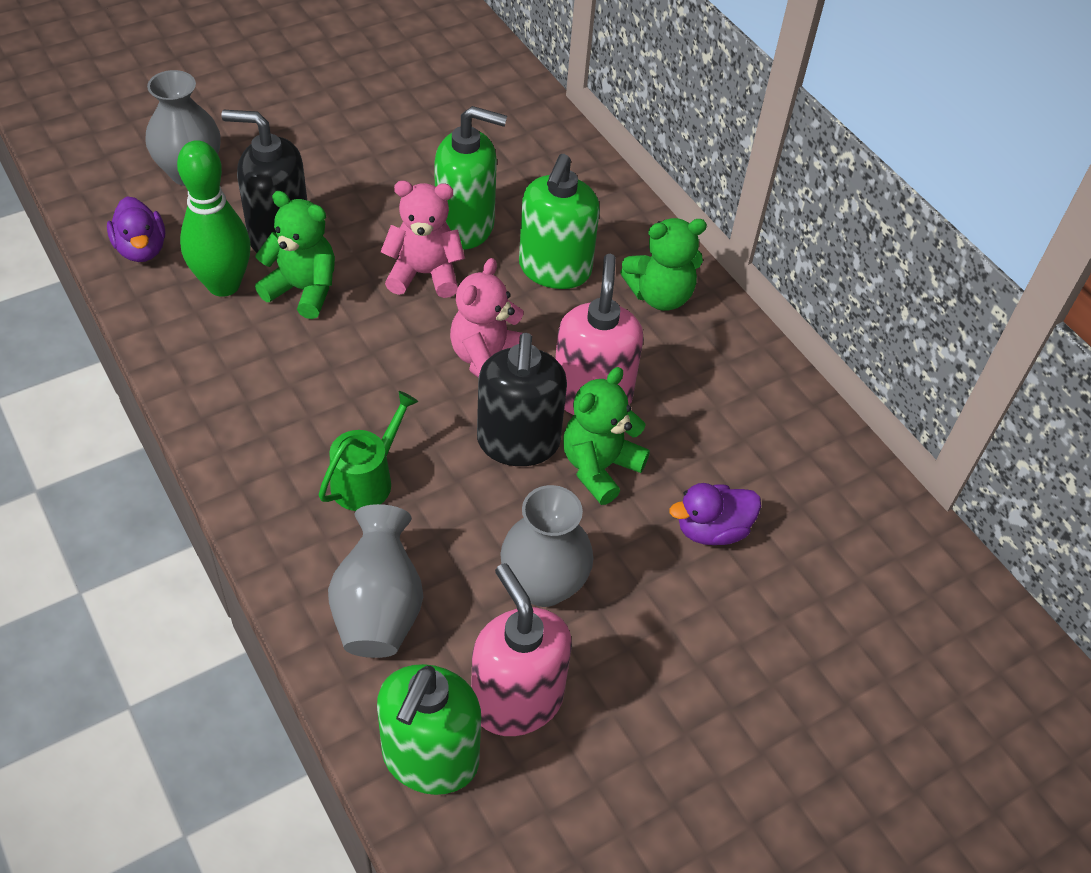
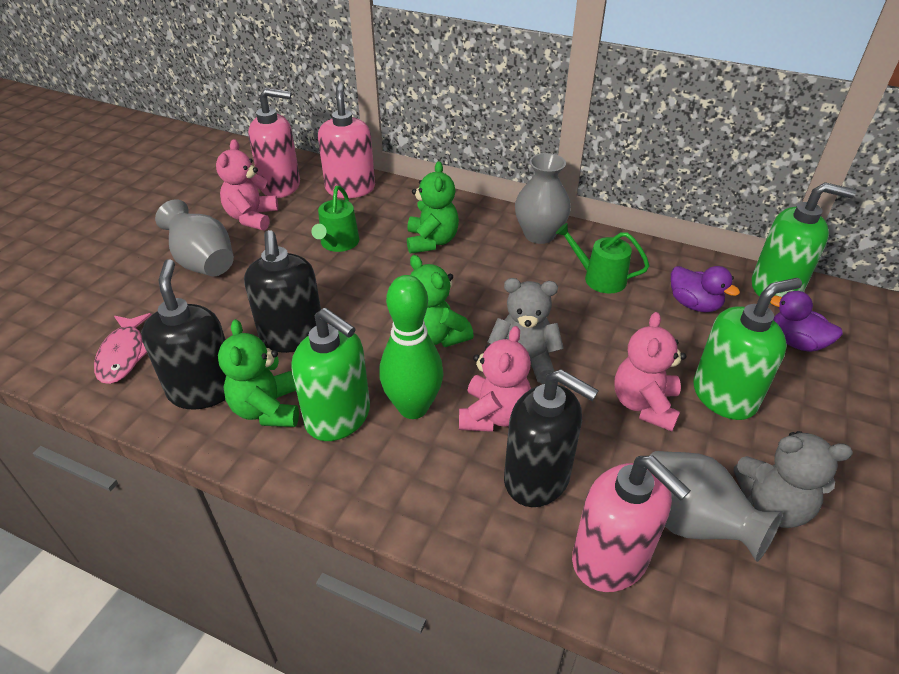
black soap dispenser: [221,110,307,253] [477,333,567,466] = 2 -> [141,259,226,410] [244,230,321,353] [504,369,599,507] = 3
green watering can: [319,391,418,511] = 1 -> [311,186,359,252] [556,223,649,293] = 2
grey teddy bear: none = 0 -> [488,278,564,384] [734,431,853,528] = 2
pink fish: none = 0 -> [94,313,151,384] = 1
pink soap dispenser: [471,563,572,736] [555,254,644,415] = 2 -> [248,88,300,198] [318,82,375,198] [572,456,691,592] = 3
pink teddy bear: [381,180,465,298] [450,258,523,378] = 2 -> [216,139,278,230] [459,326,531,432] [614,312,686,431] = 3

